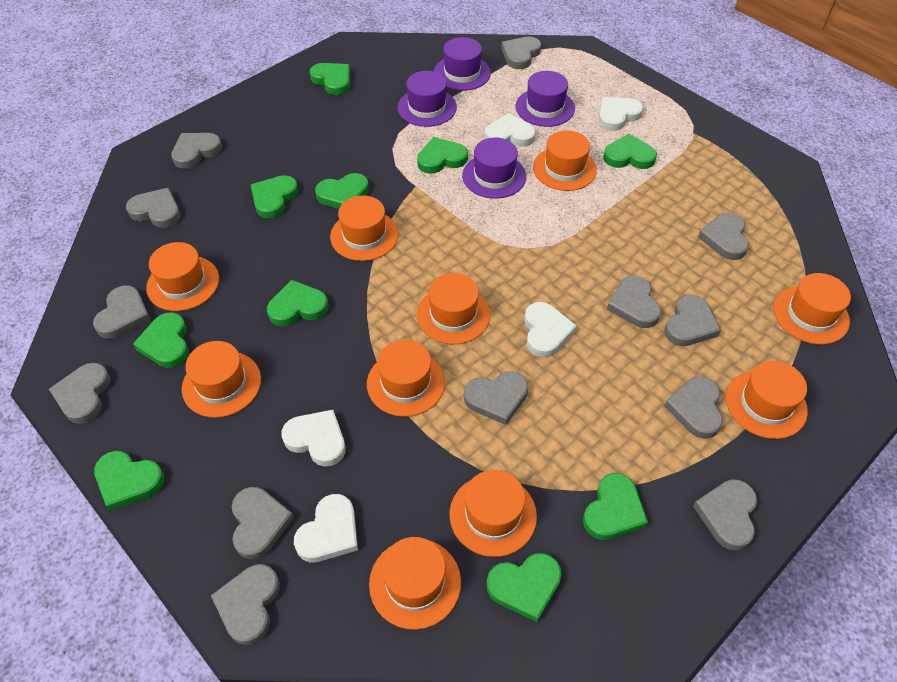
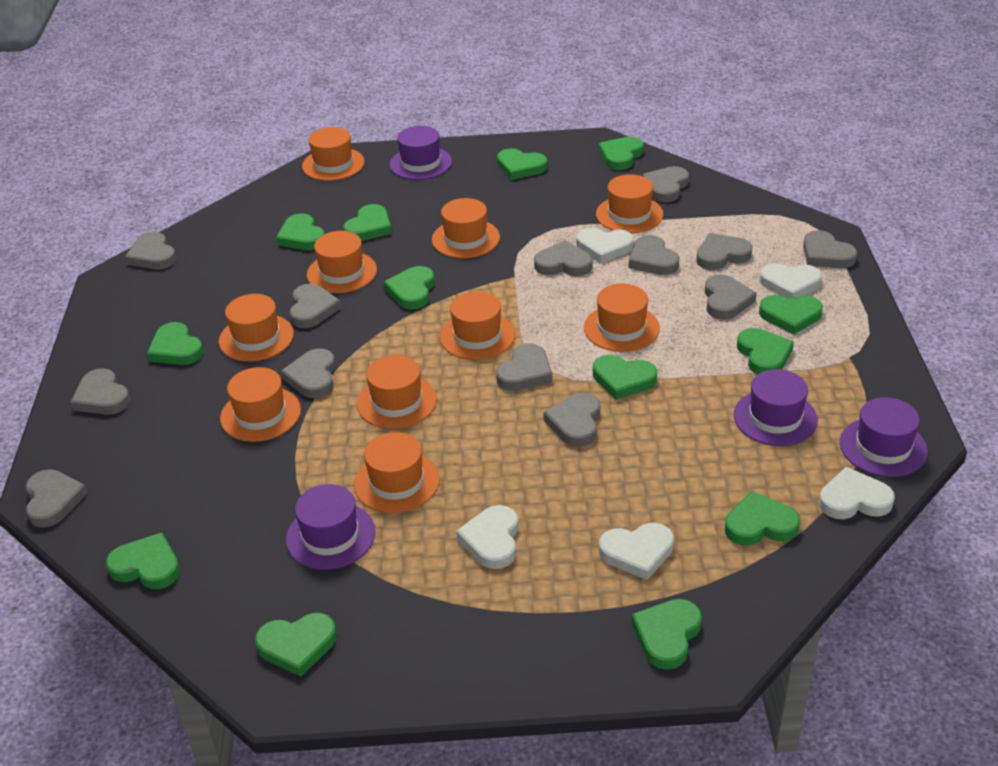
green heart: [94,451,164,511] [133,312,189,368] [251,175,298,219] [267,280,328,326] [310,63,350,95] [315,173,369,209] [417,137,468,174] [486,553,562,622] [583,473,648,540] [603,134,657,169] = 10 -> [106,532,180,589] [147,322,204,365] [255,613,337,677] [276,213,325,250] [343,204,392,241] [384,266,435,310] [497,148,547,180] [593,355,657,400] [599,137,644,170] [631,599,702,670] [725,491,800,546] [737,328,794,375] [759,295,823,335] = 13

